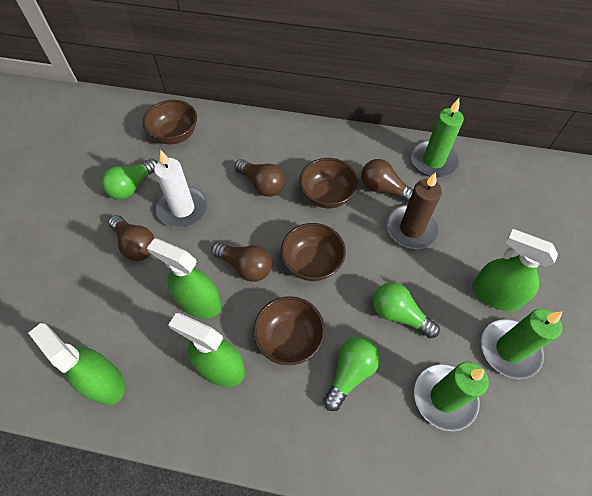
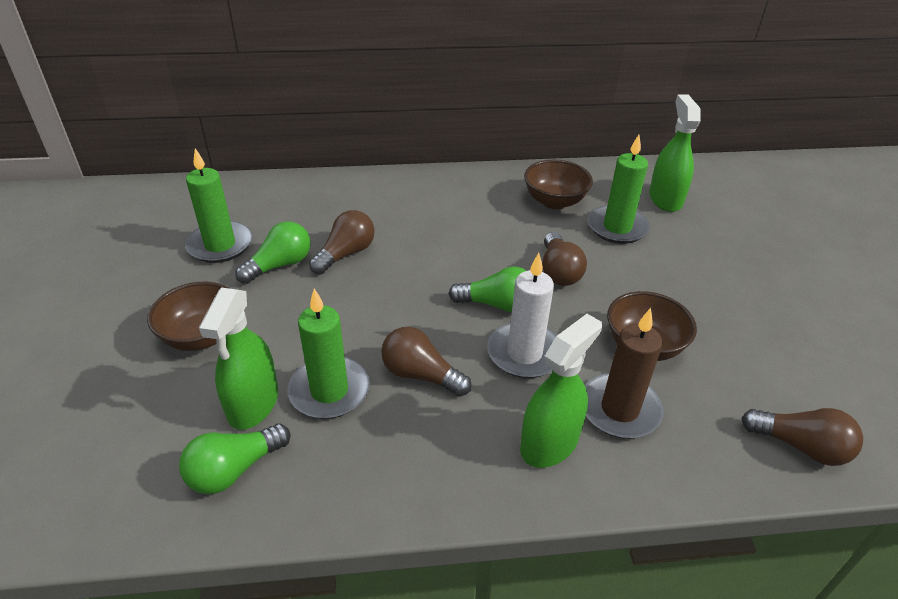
brown bowl: [142,100,197,144] [253,296,325,365] [281,223,346,281] [299,158,359,208] = 4 -> [147,282,230,351] [524,160,593,209] [607,291,697,361] = 3
green spray bottle: [28,323,125,405] [147,239,221,319] [168,313,245,387] [473,229,558,311] = 4 -> [199,287,278,430] [520,314,602,468] [649,94,701,212] = 3

